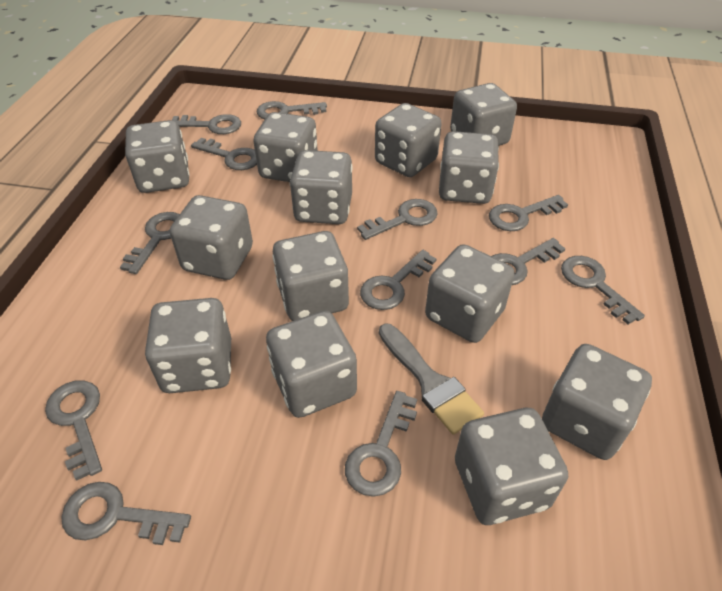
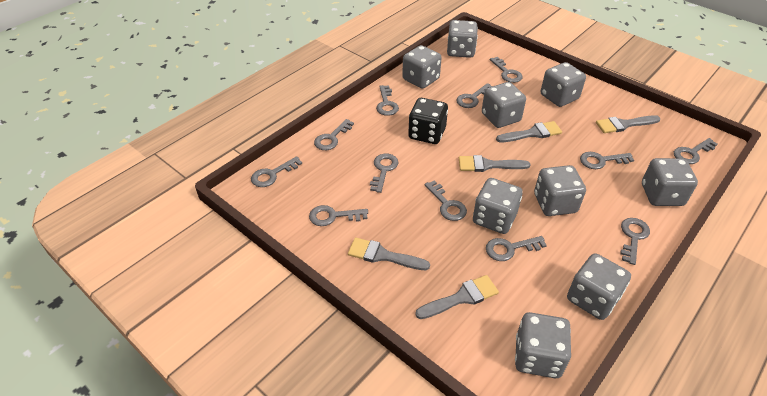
black dice: none = 0 -> [408,98,448,144] = 1
grey brush: [379,323,484,435] = 1 -> [348,237,430,270] [415,275,499,319] [459,155,530,172] [496,121,562,142] [596,115,660,133] = 5
grey dice: [125,120,190,193] [145,298,231,393] [170,195,253,280] [253,112,318,182] [266,311,357,418] [273,231,349,321] [290,150,352,224] [375,103,442,177] [425,244,515,343] [439,131,499,204] [450,83,517,146] [455,408,568,525] [542,344,652,460] = 13 -> [402,45,442,89] [447,20,478,58] [473,178,523,234] [482,82,526,128] [515,312,571,378] [534,165,586,216] [541,62,586,107] [567,253,631,320] [642,158,698,206] = 9

